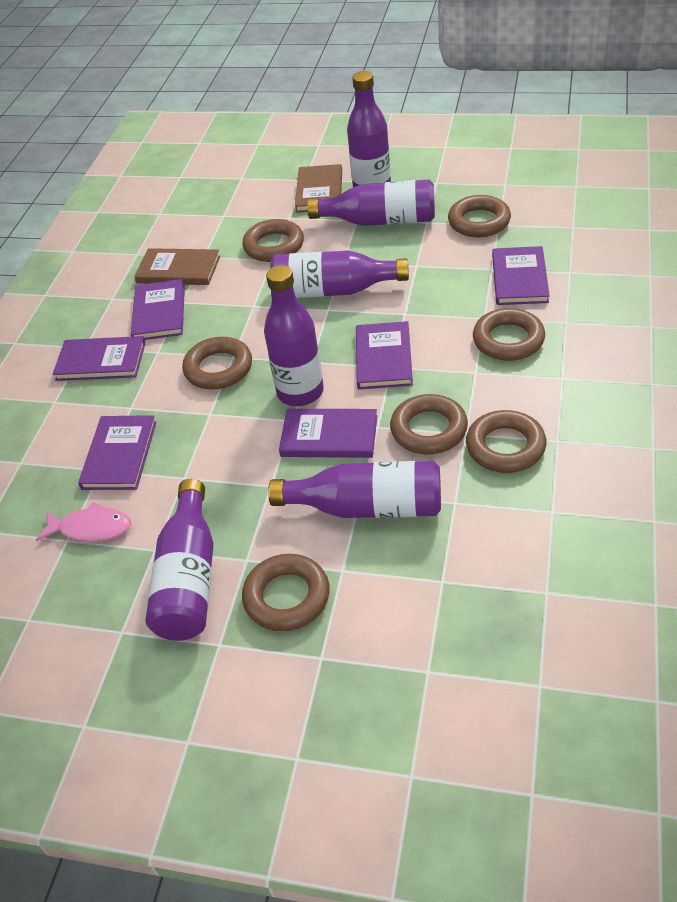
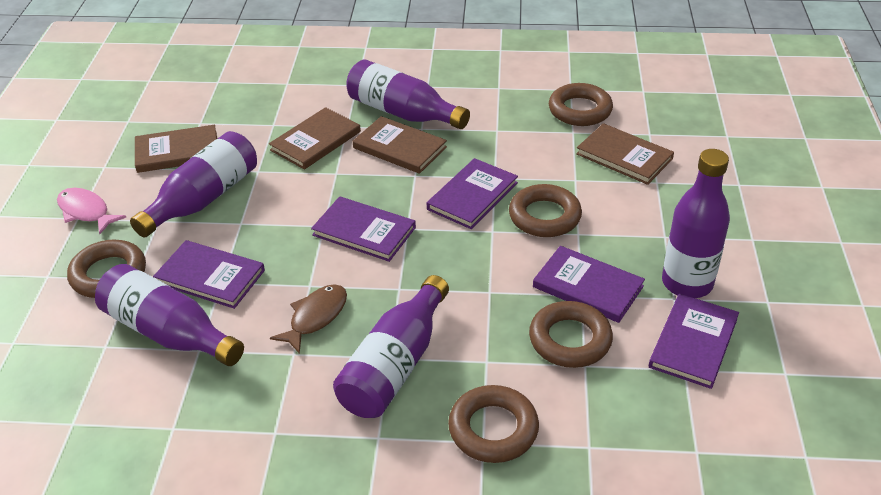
brown book: [134,248,220,285] [295,164,342,213] = 2 -> [135,125,217,173] [269,107,361,170] [353,116,447,174] [576,123,674,185] = 4
brown fish: none = 0 -> [270,284,347,354] = 1
brown ring: [182,337,252,390] [242,219,304,262] [242,554,330,631] [390,394,468,454] [448,195,511,237] [466,410,547,473] [473,308,545,361] = 7 -> [67,240,146,298] [448,385,539,463] [509,184,582,237] [529,301,613,368] [549,83,613,126] = 5
purple book: [53,336,145,381] [78,415,156,490] [130,279,185,340] [279,409,377,458] [356,321,413,389] [492,246,550,305] = 6 -> [153,240,265,309] [311,196,416,262] [427,158,518,229] [533,246,645,323] [649,294,739,389] = 5
purple bottle: [146,479,213,641] [264,265,324,406] [268,461,441,518] [270,251,409,298] [307,179,435,226] [347,71,391,187] = 6 -> [95,264,244,366] [130,131,257,237] [333,275,449,418] [346,59,470,129] [662,149,730,298] = 5

